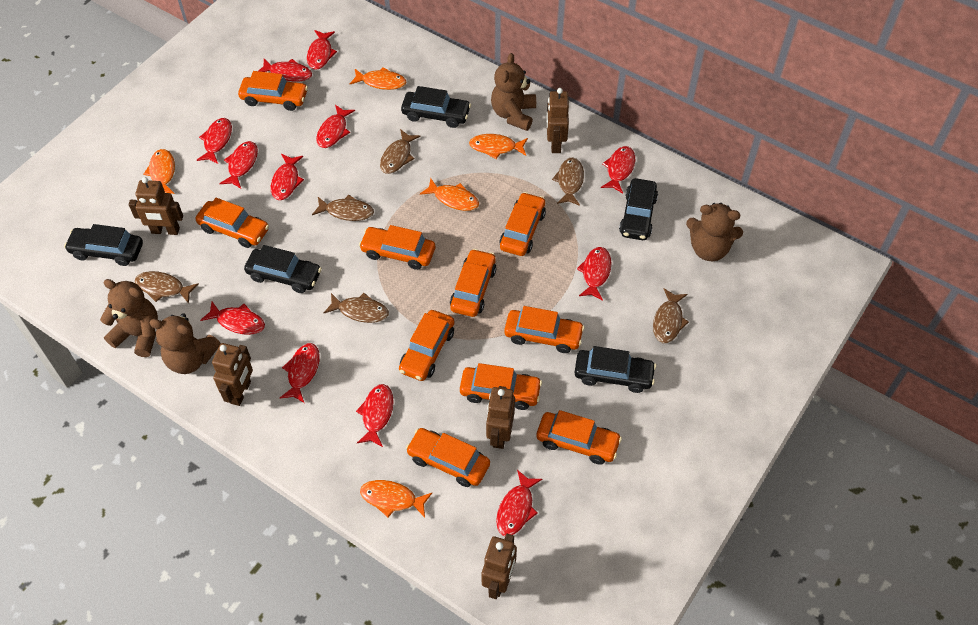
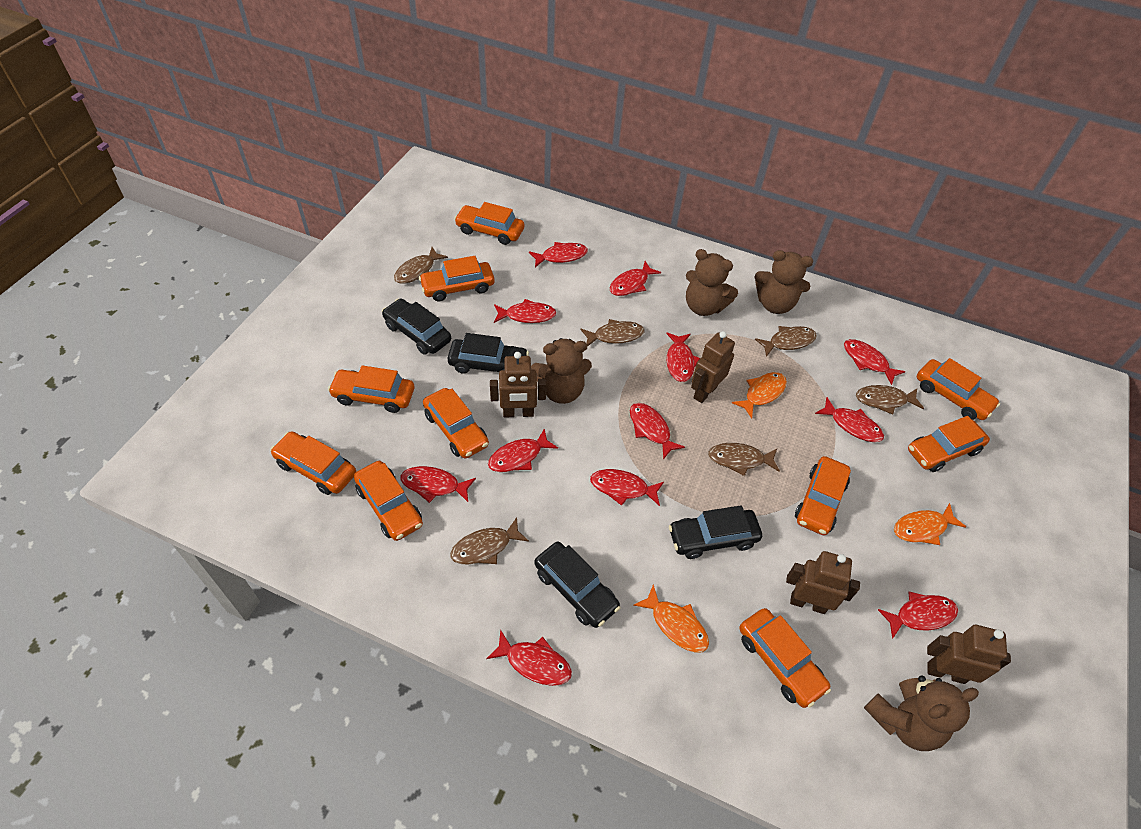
black car: [64,224,143,266] [244,245,322,293] [401,86,471,128] [574,346,656,393] [619,178,658,240] = 5 -> [382,299,451,355] [448,333,529,374] [534,542,621,628] [669,505,762,559] = 4
brown robot: [129,177,183,235] [212,343,253,406] [481,534,517,599] [486,386,515,449] [546,88,569,153] = 5 -> [490,352,546,418] [691,331,735,403] [786,551,860,614] [927,625,1011,684] = 4
orange fish: [144,149,175,194] [350,67,406,90] [360,480,432,517] [420,178,479,211] [469,134,528,159] = 5 -> [633,585,709,653] [732,372,787,418] [894,503,966,545] = 3

